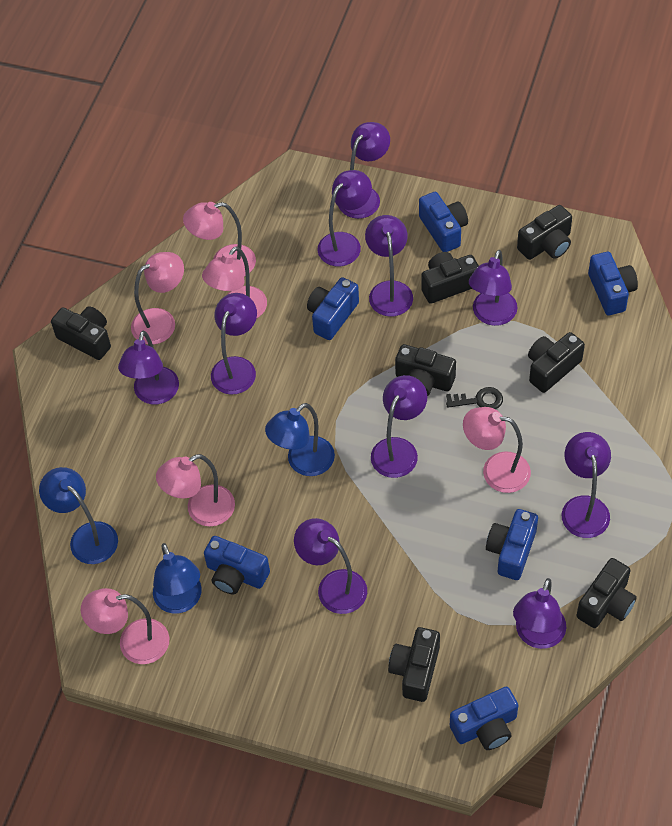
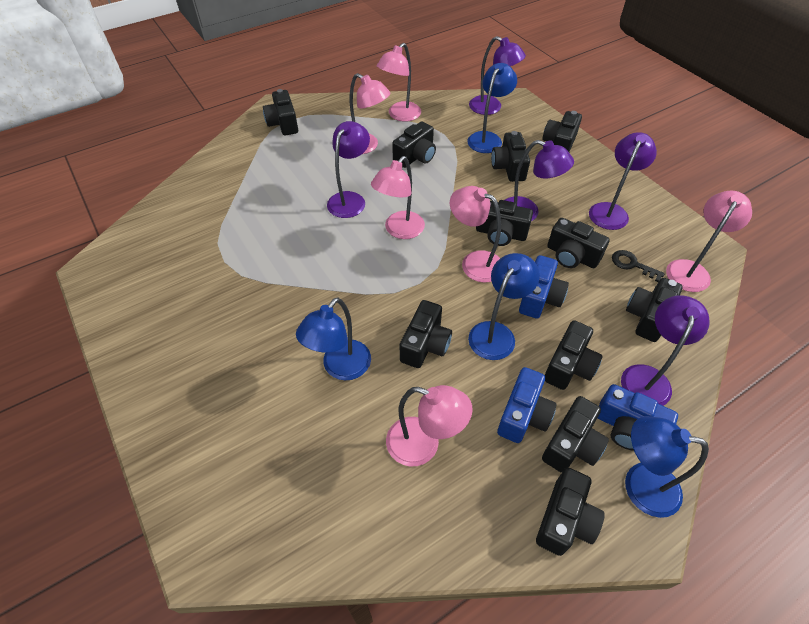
black camera: [51,306,111,360] [388,627,440,702] [395,344,456,396] [421,252,479,304] [517,205,572,260] [528,332,585,393] [577,558,637,628] = 7 -> [263,89,298,135] [392,121,436,168] [400,300,452,368] [476,200,533,246] [491,131,530,182] [536,467,605,556] [542,396,609,473] [543,111,582,152] [545,320,603,390] [547,218,610,268] [626,278,683,342] = 11
blue camera: [204,536,270,594] [307,277,359,340] [419,192,468,252] [450,687,518,750] [486,509,538,580] [588,252,638,315] = 6 -> [497,367,557,443] [519,255,569,319] [598,384,678,451] = 3
blue lamp: [39,467,118,564] [153,543,202,614] [265,403,335,476] = 3 -> [296,298,371,380] [467,63,517,153] [468,253,540,360] [625,416,709,518] = 4
purple lamp: [118,330,179,404] [211,293,257,395] [294,518,367,614] [318,170,372,266] [338,122,390,219] [365,215,413,317] [371,375,427,478] [469,250,517,326] [513,578,566,649] [562,432,611,538] = 10 -> [327,121,370,218] [469,36,526,115] [505,140,574,221] [589,132,657,230] [621,295,710,406] = 5

